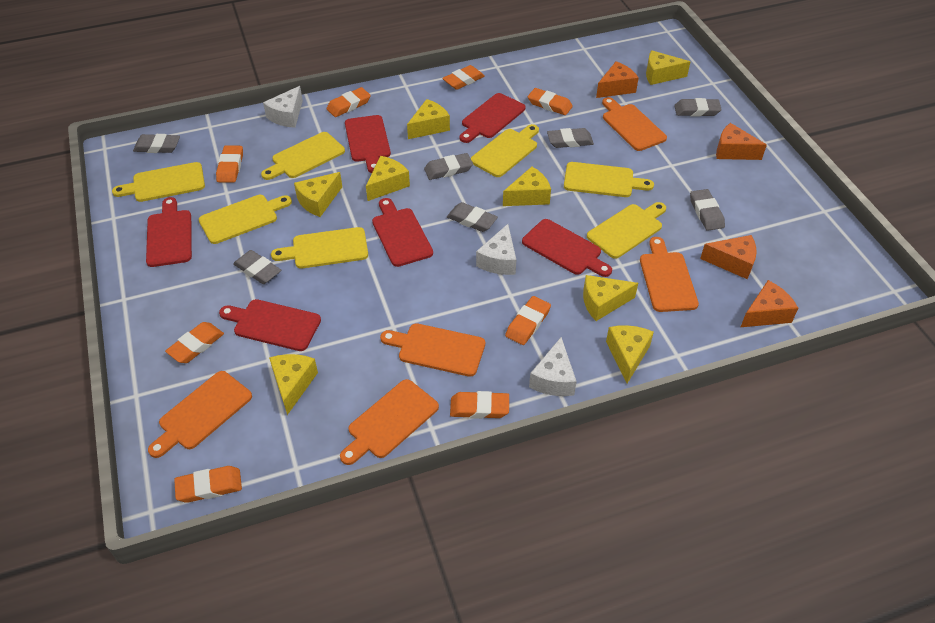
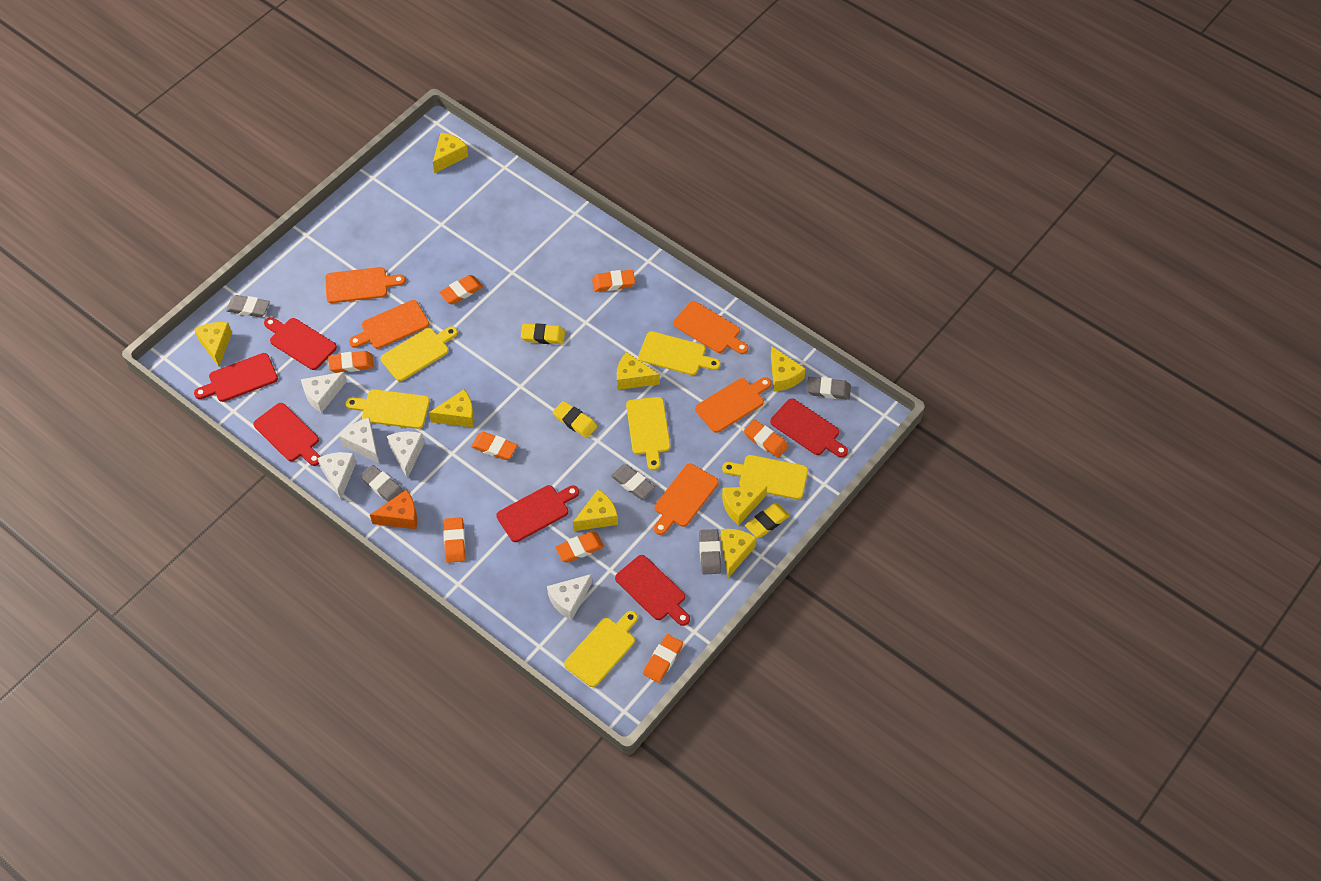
grey eraser: [133,134,180,153] [233,250,281,284] [424,153,473,180] [447,202,498,232] [547,128,594,148] [674,98,722,117] [690,189,725,231] = 7 -> [226,295,270,317] [360,465,404,502] [611,464,655,499] [699,529,721,574] [807,377,851,400] = 5
orange cheese: [596,61,639,98] [700,235,757,279] [716,123,767,160] [741,280,798,327] = 4 -> [370,489,417,529] = 1
white cheese: [263,86,303,128] [476,224,516,275] [529,337,577,396] = 3 -> [301,372,347,413] [317,452,356,500] [340,418,379,463] [387,431,424,479] [547,574,592,620] = 5
yellow cutting board: [112,162,205,202] [199,195,292,244] [261,132,345,180] [271,227,368,268] [471,124,539,177] [564,162,654,197] [587,202,666,259] = 7 -> [346,389,430,429] [381,327,458,381] [564,611,638,687] [626,397,670,470] [638,331,720,375] [722,455,808,500] = 6
yellow eraser: none = 0 -> [521,323,565,344] [553,401,597,438] [745,503,790,538] = 3

